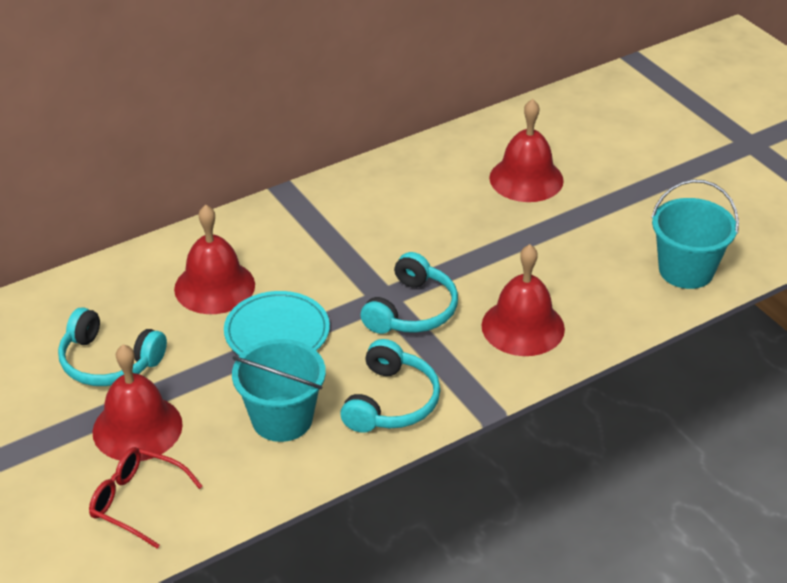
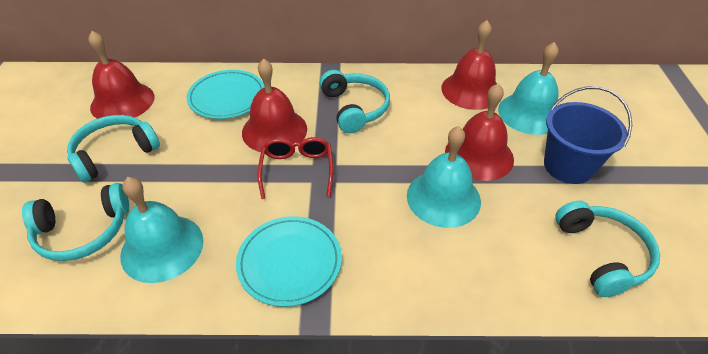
blue bucket: none = 0 -> [544,86,632,184] = 1
turquoise bell: none = 0 -> [120,177,203,283] [407,126,481,228] [498,42,559,135] = 3
turquoise bucket: [232,339,326,442] [651,179,739,289] = 2 -> none = 0
turquoise headphones: [58,307,167,386] [340,339,440,433] [360,252,458,334] = 3 -> [22,183,129,261] [67,115,160,183] [320,70,390,133] [555,201,660,297] = 4
turquoise plate: [224,291,330,356] = 1 -> [187,70,265,119] [236,216,342,307] = 2

